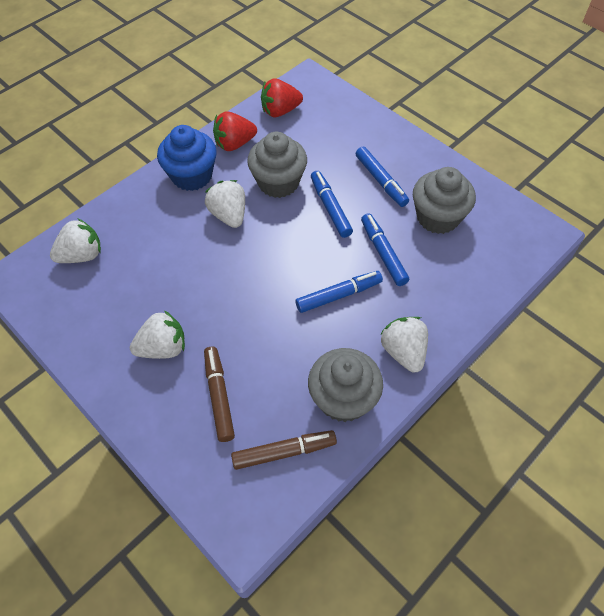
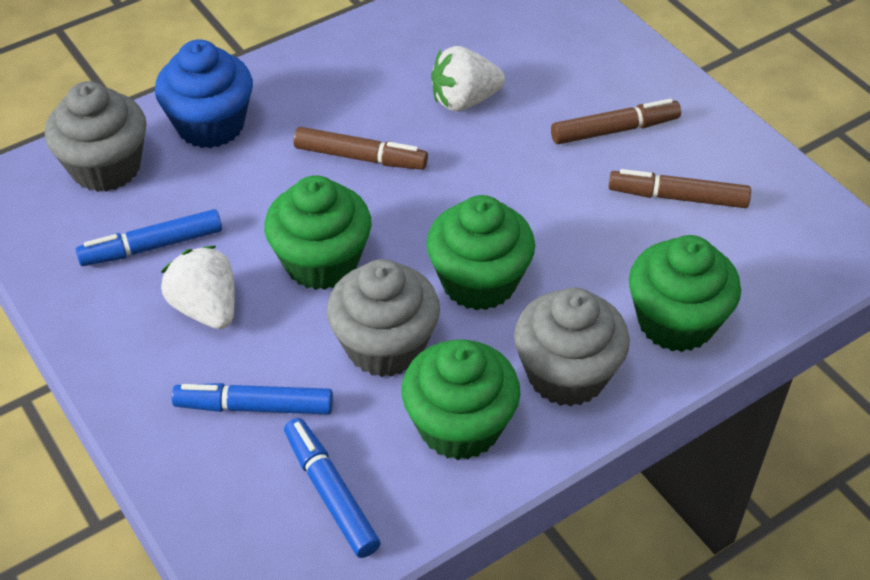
blue marker: [295,271,383,313] [311,171,353,238] [355,147,409,207] [361,213,409,286] = 4 -> [76,209,222,266] [172,383,333,415] [284,418,381,558] = 3
brown marker: [204,347,235,442] [231,430,337,470] = 2 -> [293,127,428,170] [551,99,681,144] [609,169,751,208] = 3
green cupcake: none = 0 -> [264,175,372,290] [402,339,520,460] [427,195,535,310] [629,235,741,352] = 4
red strawberry: [213,111,257,151] [261,78,303,117] = 2 -> none = 0
white strawberry: [50,218,101,263] [130,310,185,359] [205,180,245,228] [380,317,428,373] = 4 -> [161,246,235,329] [431,46,505,111] = 2

